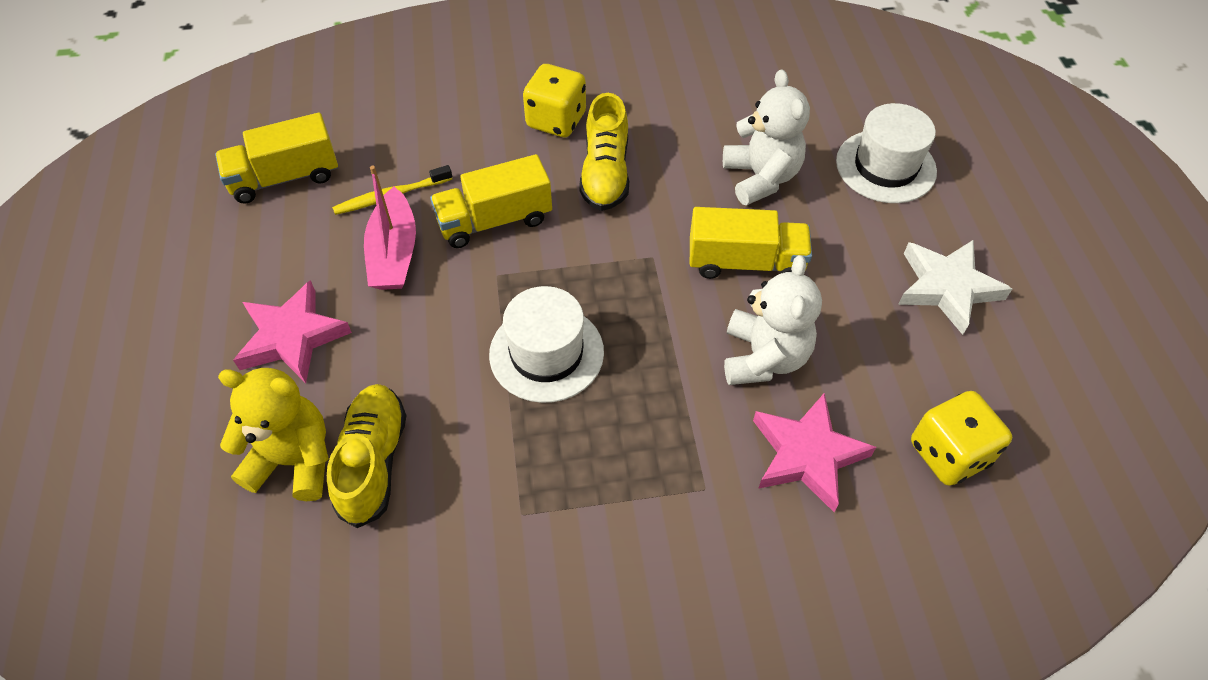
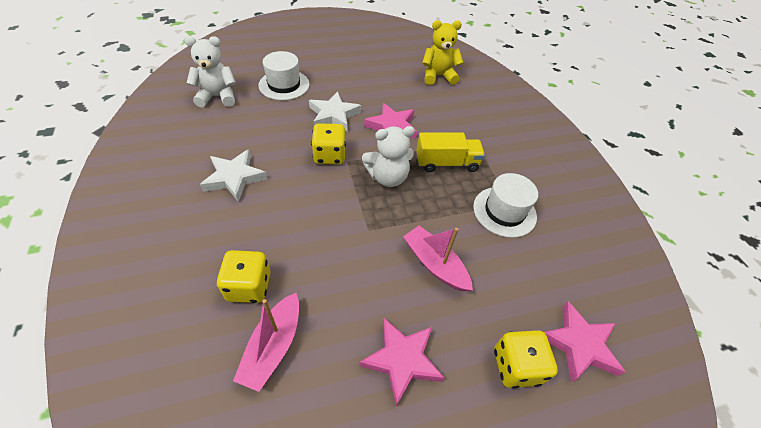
pink boat: [364,166,416,290] = 1 -> [233,293,299,392] [403,226,473,291] = 2
pink star: [233,280,352,383] [753,393,876,512] = 2 -> [359,318,445,406] [364,103,417,139] [544,302,625,383] = 3
white star: [898,240,1012,335] = 1 -> [200,149,267,202] [309,91,361,131] = 2
yellow dice: [523,64,586,137] [911,391,1012,486] = 2 -> [217,250,271,303] [311,123,346,165] [494,330,558,389] = 3
yellow shoe: [327,384,407,528] [579,93,629,211] = 2 -> none = 0
yellow toothbrush: [332,165,452,215] = 1 -> none = 0
yellow truck: [215,113,338,204] [430,154,552,248] [690,207,812,279] = 3 -> [416,132,485,172] = 1

